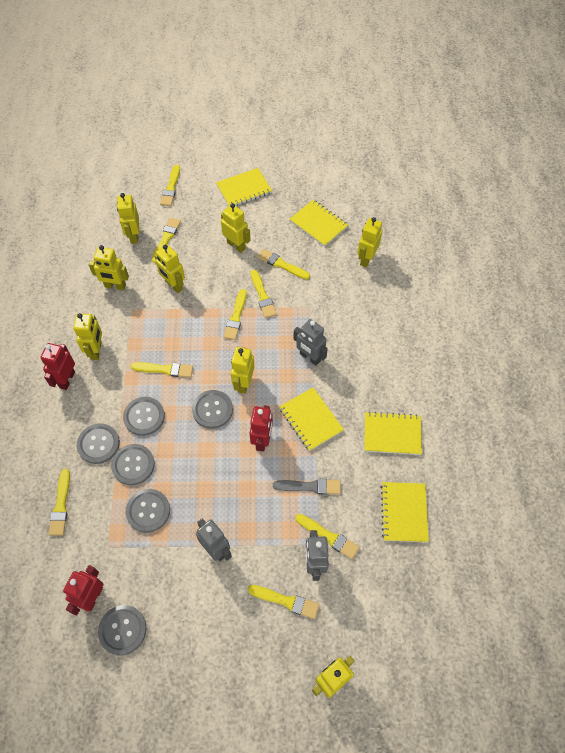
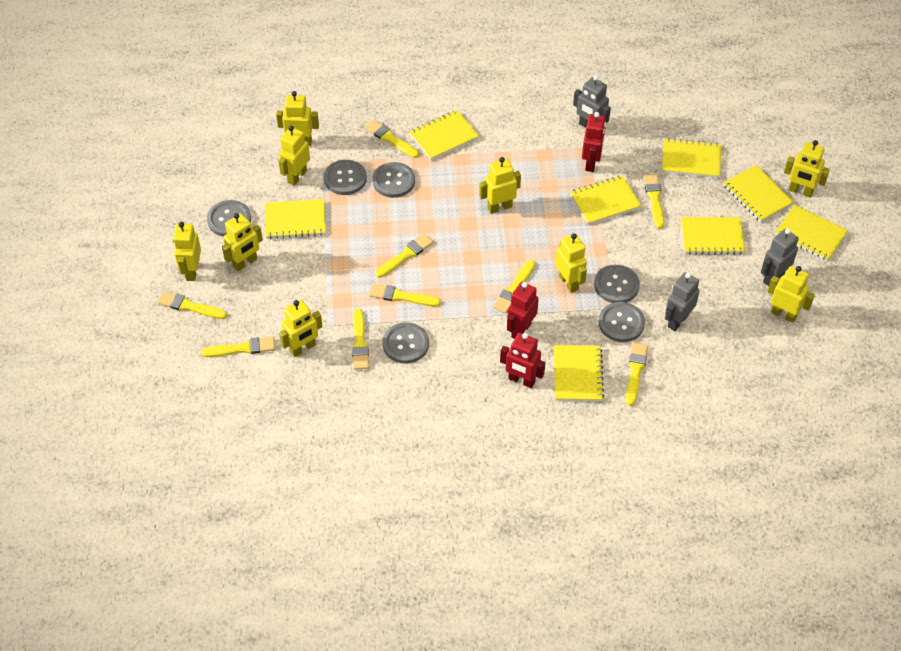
grey brush: [273,479,341,495] = 1 -> none = 0
yellow notebook: [216,168,272,206] [279,388,344,451] [290,200,348,247] [364,412,422,455] [381,482,429,542] = 5 -> [265,199,326,239] [409,110,479,160] [554,345,604,401] [570,175,642,225] [662,138,721,178] [681,217,746,255] [723,165,794,222] [775,205,848,261] = 8
yellow robot: [73,313,102,360] [89,245,129,290] [117,193,139,244] [154,244,185,293] [221,203,251,253] [231,347,254,394] [312,656,354,698] [358,217,382,267] = 8 -> [173,222,201,281] [222,213,263,271] [276,91,319,146] [279,126,310,186] [279,300,322,357] [479,157,521,214] [555,233,587,293] [768,266,815,323] [784,140,830,197] = 9

